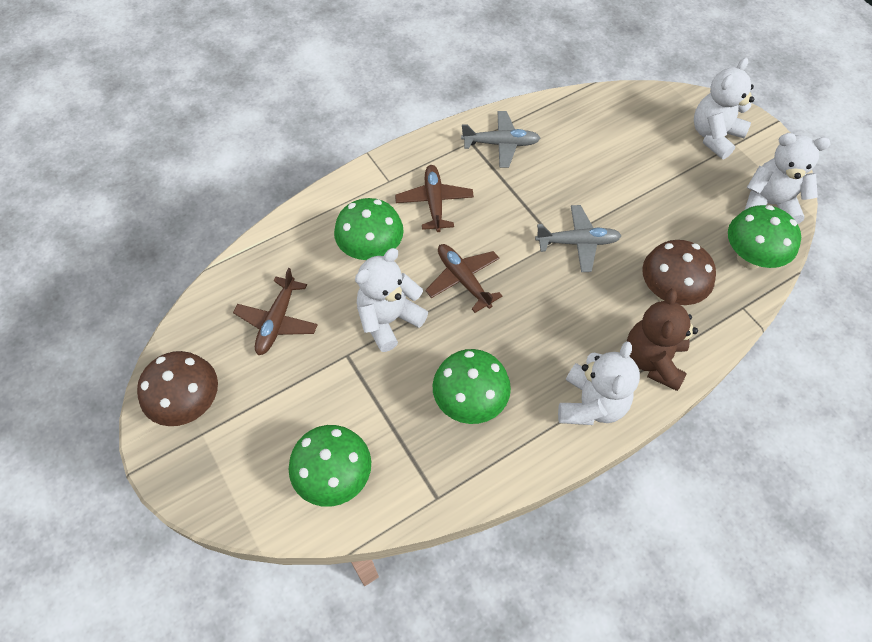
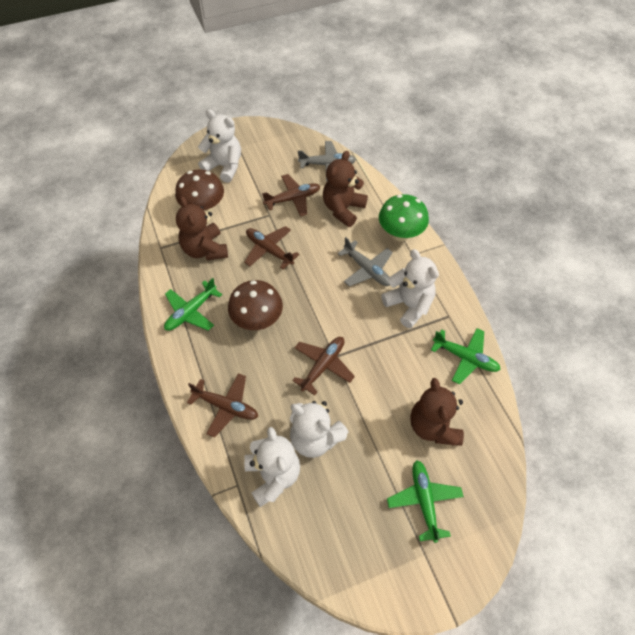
brown plane: [233,268,318,355] [395,165,474,232] [425,244,502,313] = 3 -> [187,373,258,437] [244,226,299,269] [262,174,320,217] [292,337,355,395] = 4
brown teddy bear: [627,289,698,391] = 1 -> [176,196,228,260] [323,151,368,227] [410,378,464,446] = 3
green mushroom: [288,425,371,507] [334,198,404,261] [433,349,511,424] [728,205,801,269] = 4 -> [379,194,429,242] = 1
green plane: none = 0 -> [164,278,222,331] [387,460,464,543] [431,328,501,384] = 3

